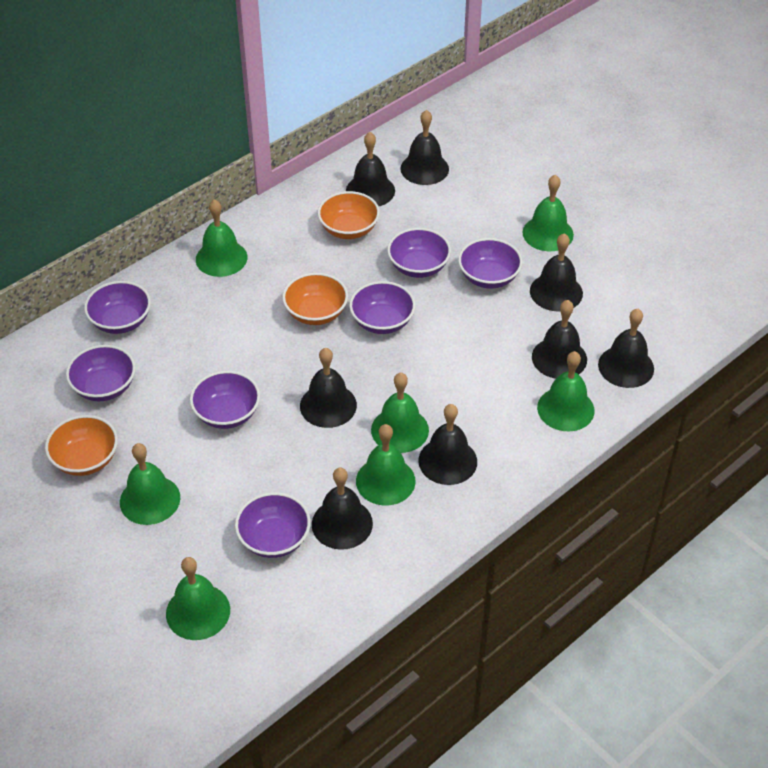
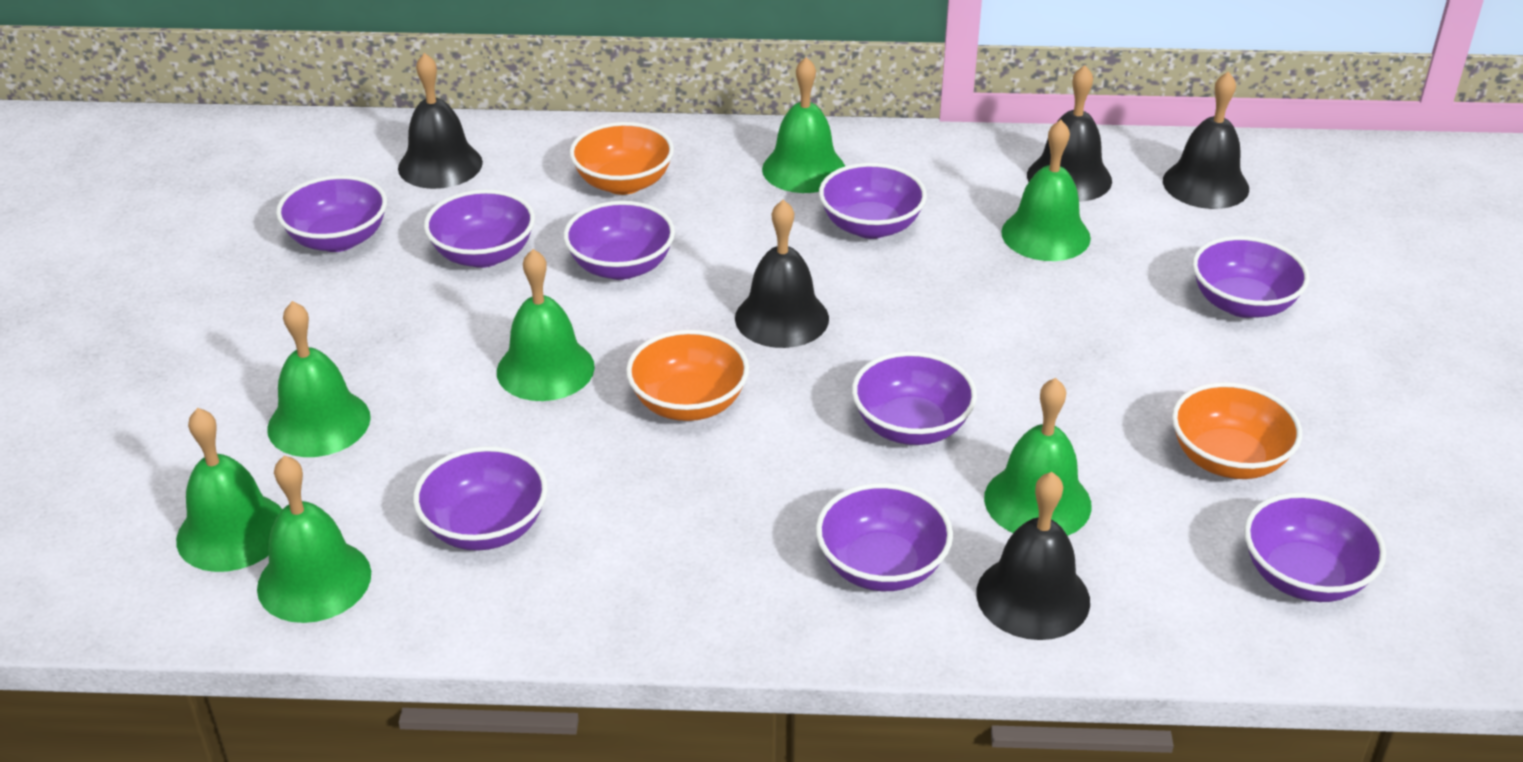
black bell: [300,348,357,428] [312,468,373,550] [346,132,395,206] [400,110,449,185] [418,404,477,485] [530,233,583,312] [532,300,587,379] [598,309,654,388] = 8 -> [398,53,483,189] [735,200,829,348] [976,472,1090,640] [1027,65,1112,202] [1163,71,1249,209] = 5
purple bowl: [66,345,136,401] [84,281,151,334] [190,371,260,429] [235,492,311,558] [349,281,416,334] [387,228,451,278] [458,238,523,289] = 7 -> [276,175,387,252] [413,446,548,551] [424,189,535,268] [563,201,675,280] [816,483,953,591] [819,163,927,239] [852,351,977,445] [1192,236,1309,318] [1244,493,1386,602] = 9

